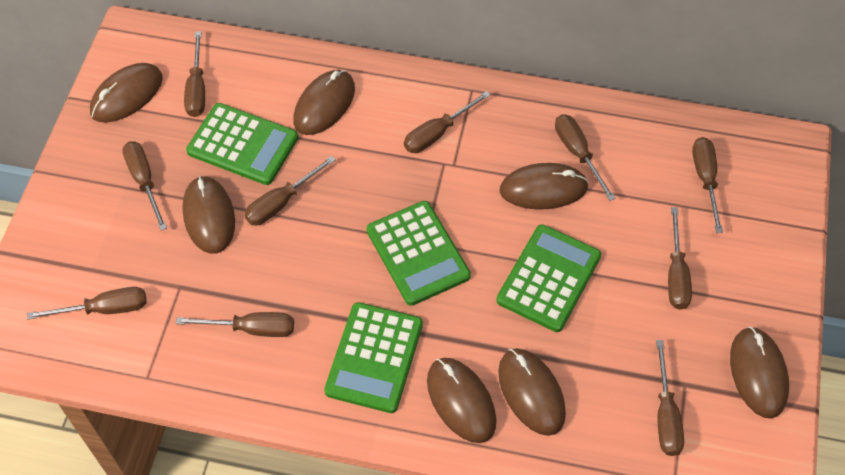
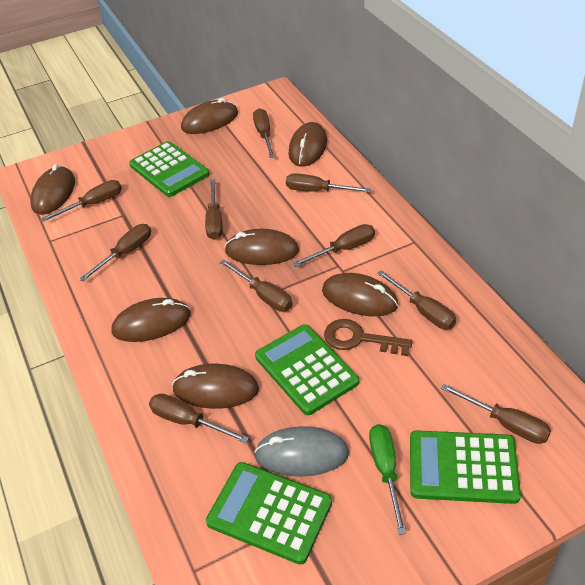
brown key: none = 0 -> [324,319,413,356] = 1
green screwdriver: none = 0 -> [369,424,407,535] = 1
grey mouse: none = 0 -> [254,426,349,477] = 1

